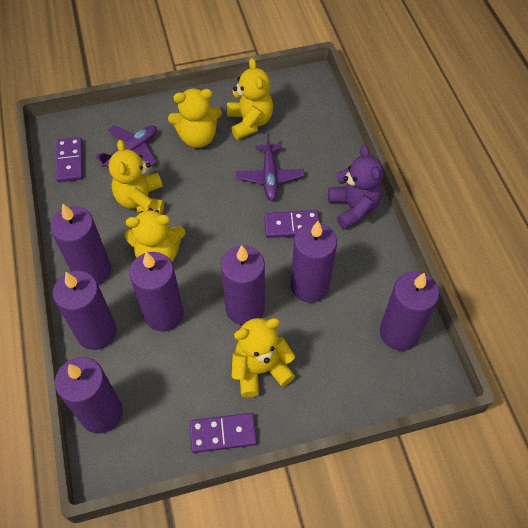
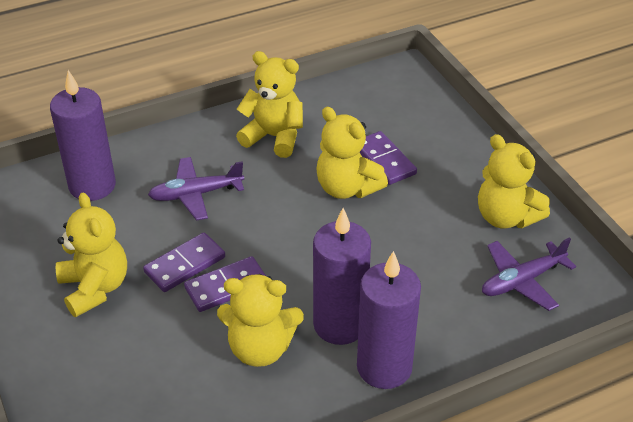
purple candle: [50,204,111,285] [53,271,117,350] [55,357,123,434] [129,252,184,331] [221,245,265,325] [291,221,337,303] [380,271,439,351] = 7 -> [50,70,116,201] [313,208,371,345] [357,251,421,389] = 3
purple teddy bear: [328,145,384,230] = 1 -> none = 0

